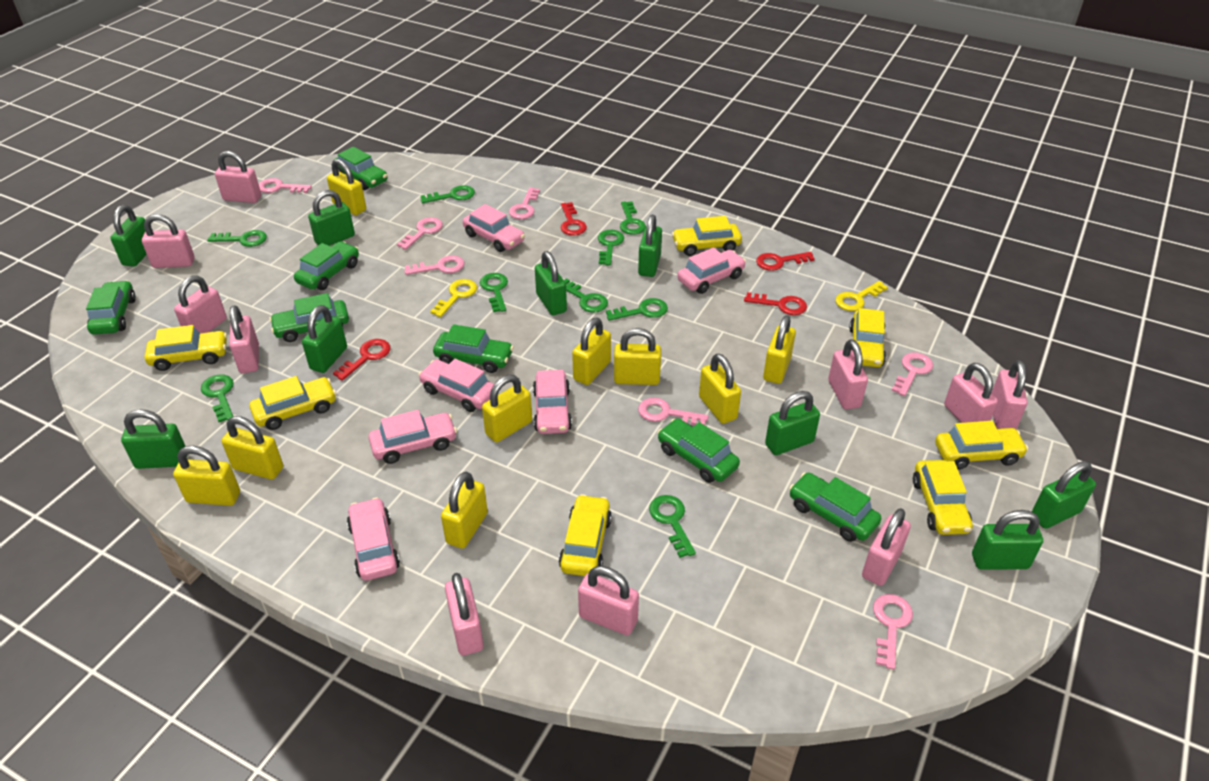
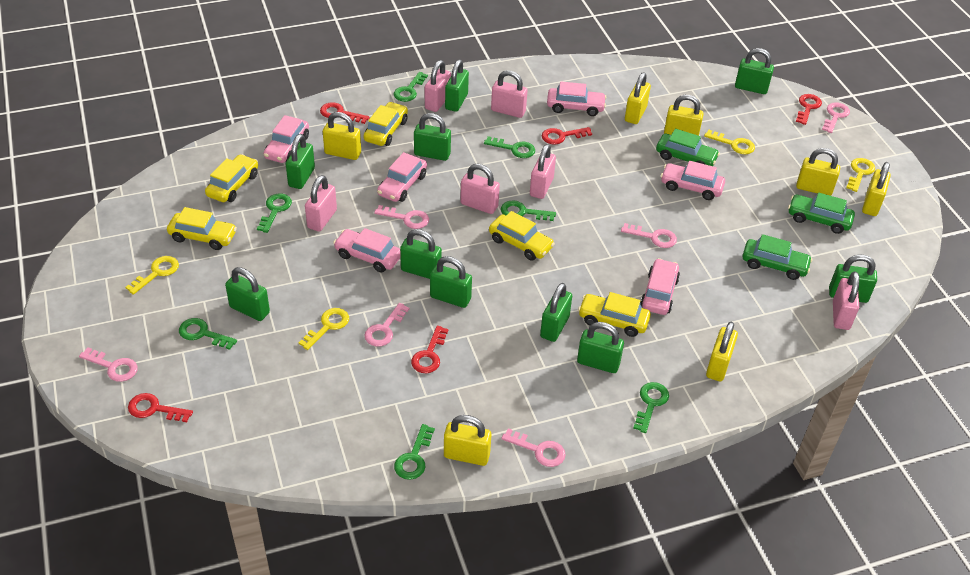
green car: [86,281,136,335] [269,293,349,342] [294,241,359,290] [334,147,388,190] [433,324,514,373] [657,418,740,483] [789,472,881,542] = 7 -> [656,129,720,166] [742,234,812,280] [788,192,855,234] = 3
green key: [201,375,234,422] [207,230,267,247] [421,185,475,203] [480,273,508,312] [564,278,608,313] [598,230,624,266] [606,298,668,321] [620,201,646,235] [649,495,696,558] = 9 -> [179,318,237,350] [257,193,292,233] [394,72,428,102] [394,424,435,480] [484,136,535,158] [501,200,556,221] [633,382,669,433] = 7
green padlock: [110,205,147,267] [121,409,187,469] [302,305,347,373] [308,190,355,246] [535,251,567,315] [638,215,662,277] [765,391,820,455] [972,510,1043,570] [1032,461,1096,529] = 9 -> [225,267,270,321] [286,134,315,189] [400,229,442,279] [414,113,451,161] [430,256,472,308] [445,59,469,112] [540,283,572,342] [577,322,624,373] [735,48,774,94] [829,255,877,303] = 10
pink key: [259,178,312,193] [397,217,443,250] [404,255,465,275] [509,187,540,219] [638,398,709,425] [873,594,913,670] [892,352,933,396] = 7 -> [79,347,138,382] [364,303,409,347] [374,205,429,229] [501,428,566,467] [621,223,677,248] [822,102,850,133] = 6
pink padlock: [142,214,195,268] [174,275,227,333] [215,151,261,203] [230,305,259,373] [445,573,484,655] [578,566,639,635] [828,339,868,409] [862,508,911,586] [944,363,998,423] [991,360,1028,429] = 10 -> [305,175,337,232] [425,60,451,112] [460,164,500,214] [491,70,528,118] [530,144,556,199] [833,271,859,330] = 6
red key: [333,339,390,381] [561,202,587,236] [744,292,807,315] [756,252,815,271] = 4 -> [128,393,193,422] [320,102,370,124] [411,326,448,373] [542,127,592,144] [796,94,822,125] = 5
yellow car: [145,325,227,371] [249,376,336,430] [559,494,612,576] [672,216,742,256] [849,308,886,367] [913,460,973,535] [935,421,1028,469] = 7 -> [167,207,237,250] [205,154,258,202] [364,102,408,146] [489,211,555,261] [578,292,651,337] = 5
yellow key: [430,279,477,317] [835,281,888,311] = 2 -> [126,256,179,295] [299,308,349,350] [704,130,755,154] [846,158,875,192] = 4
yellow padlock: [173,446,240,506] [222,416,283,480] [327,159,366,215] [441,472,488,549] [482,375,532,442] [572,318,611,385] [614,328,661,385] [699,353,741,424] [763,315,796,384] = 9 -> [323,112,361,160] [444,415,491,466] [625,72,651,124] [664,95,704,136] [706,322,738,382] [796,148,840,196] [862,162,891,216] = 7

